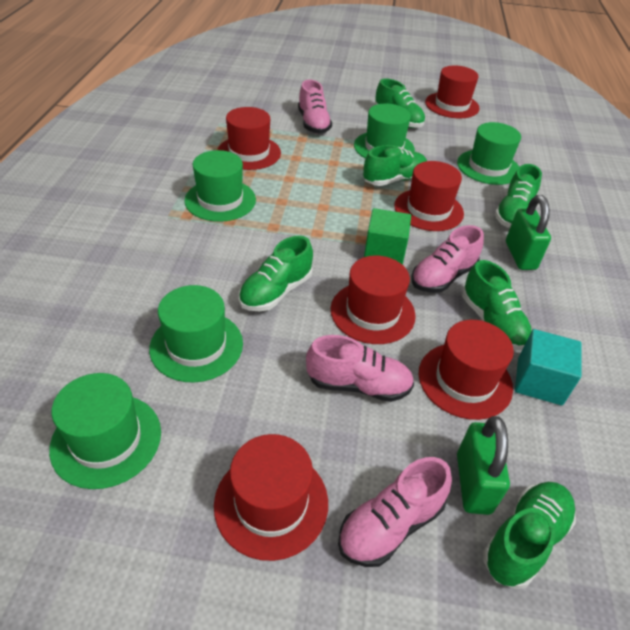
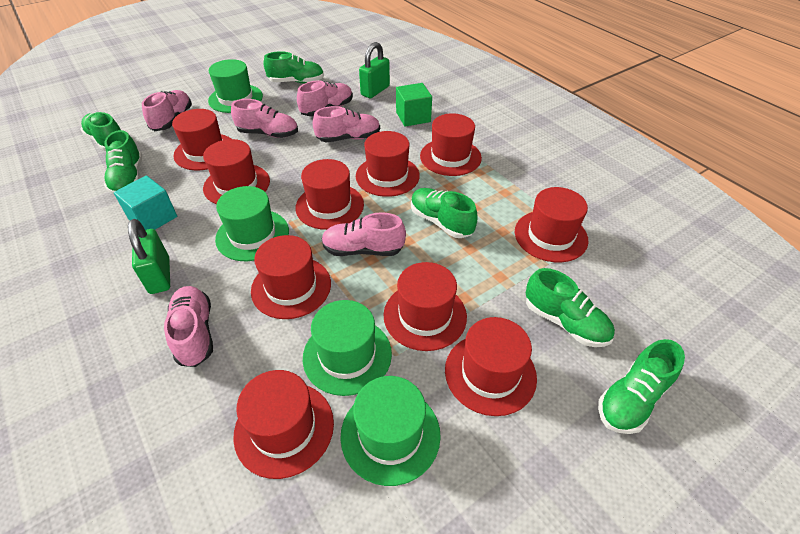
green hat: [49,373,161,489] [149,285,243,382] [184,150,256,222] [354,104,415,159] [457,122,521,185] = 5 -> [208,59,263,113] [215,186,289,261] [303,300,392,396] [340,376,441,486] = 4
pink shoe: [298,80,332,134] [306,335,414,402] [338,457,452,567] [411,225,484,293] = 4 -> [142,90,192,131] [164,286,213,367] [231,99,298,138] [297,80,353,116] [313,106,380,142] [322,212,406,256] = 6
red hat: [214,434,328,561] [218,107,281,170] [331,255,416,344] [394,161,464,231] [419,320,514,420] [425,65,480,118] = 6 -> [172,109,231,170] [203,139,270,204] [233,370,334,479] [251,235,331,319] [296,159,364,230] [356,131,420,197] [383,262,467,351] [420,113,482,176] [445,317,537,416] [515,187,588,262] = 10

